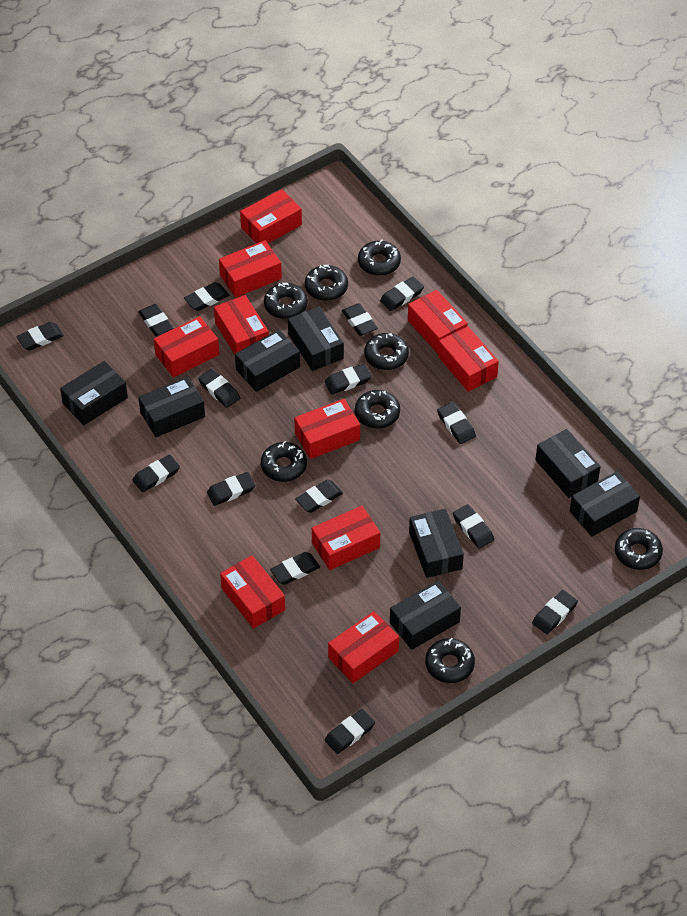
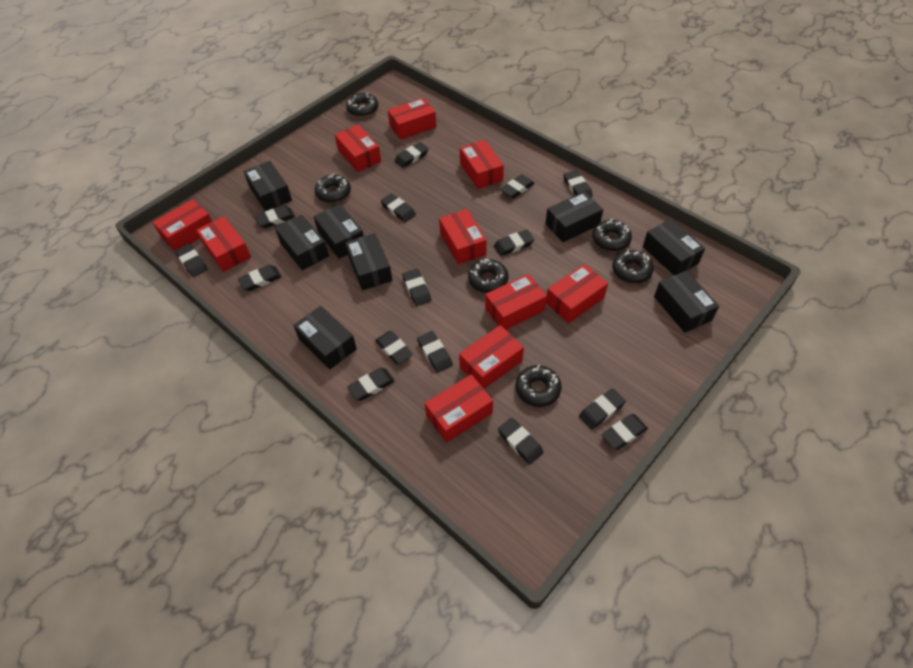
black donut: [261,441,307,482] [264,283,308,319] [305,265,348,301] [355,390,400,428] [358,240,401,276] [364,333,409,370] [425,638,475,683] [615,528,663,570] = 8 -> [315,173,351,203] [346,93,378,117] [468,259,508,293] [516,365,562,407] [592,219,632,251] [612,249,654,283] = 6

